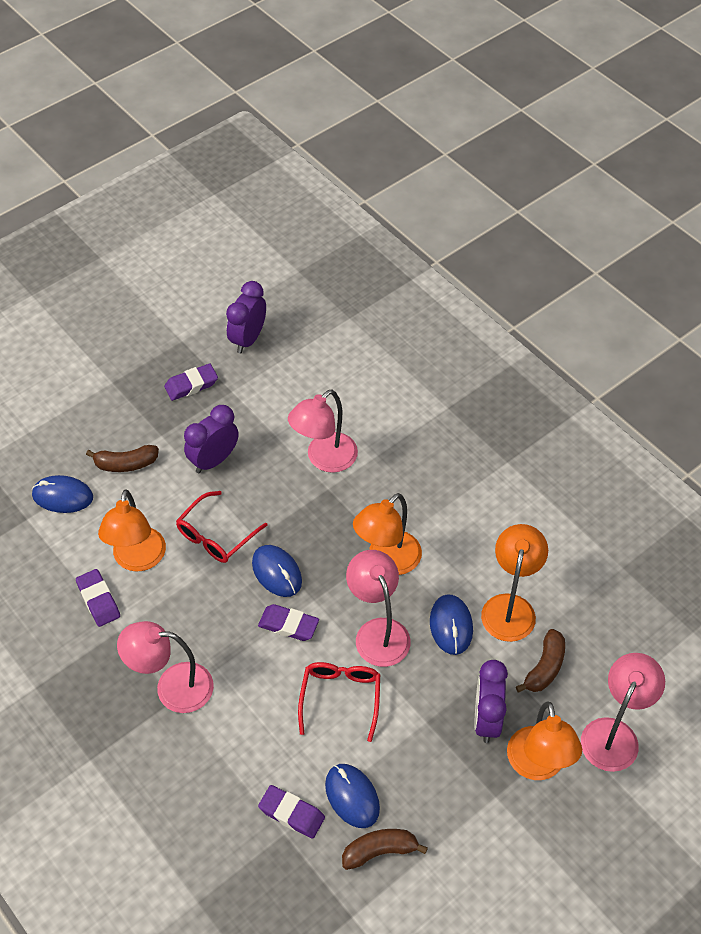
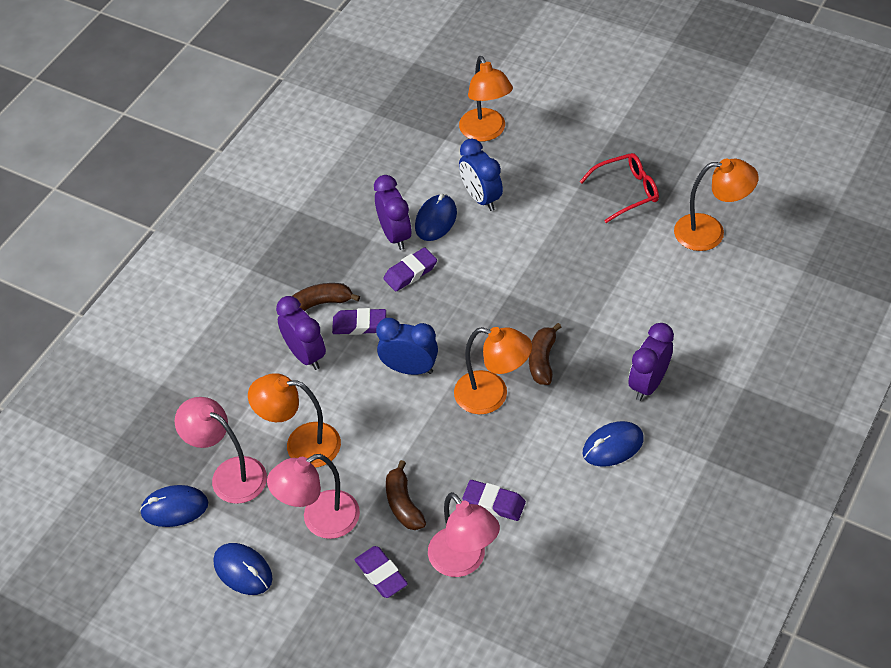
blue clock: none = 0 -> [376,318,438,375] [459,139,503,211] = 2
pink lamp: [117,621,214,713] [288,389,358,473] [346,550,411,667] [581,653,665,772] = 4 -> [175,397,267,504] [267,454,360,539] [428,492,500,577] = 3
red glasses: [176,491,268,563] [298,662,380,742] = 2 -> [579,153,659,223] = 1

